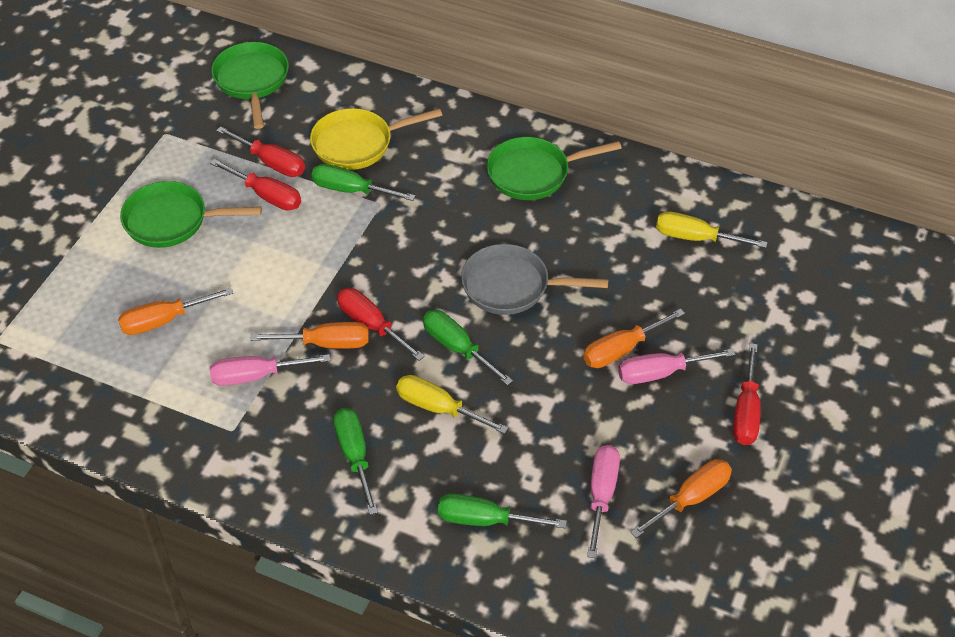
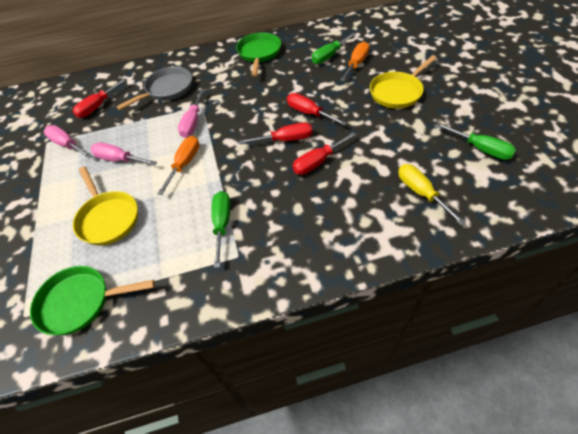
green pan: [120,181,262,248] [211,42,289,129] [487,137,621,200] = 3 -> [30,266,155,335] [236,33,281,76] = 2
green screwdriver: [311,164,416,201] [334,408,378,515] [423,310,513,386] [438,494,567,528] = 4 -> [211,191,230,268] [312,33,356,64] [436,123,516,160] = 3
orange screwdriver: [118,287,233,335] [250,322,369,349] [583,309,685,368] [630,459,732,538] = 4 -> [157,136,199,195] [340,42,369,81] = 2
yellow pan: [310,108,442,170] = 1 -> [73,166,138,245] [370,56,437,109] = 2
yellow screwdriver: [396,375,508,434] [656,212,768,248] = 2 -> [398,164,466,225] = 1

